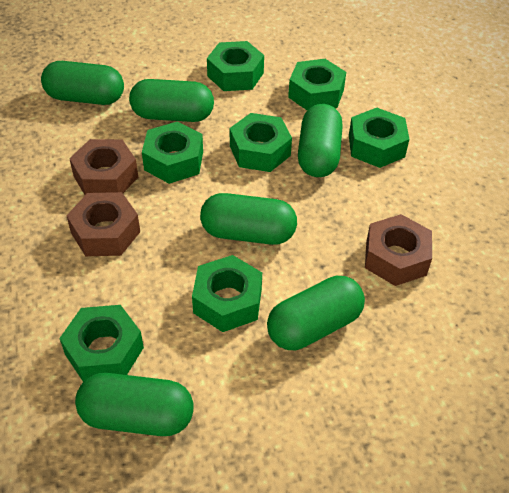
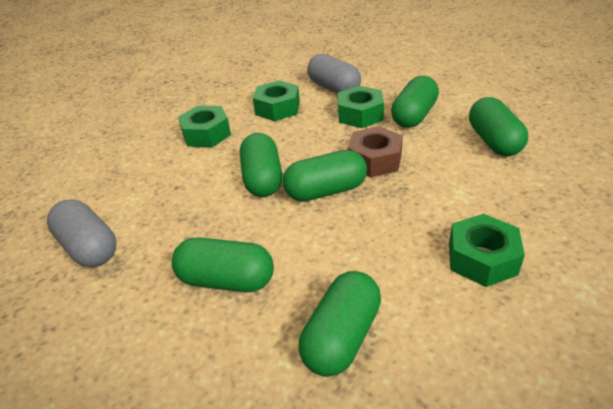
brown nut: [67,192,140,256] [69,139,138,195] [365,214,432,286] = 3 -> [348,126,403,177] = 1
green nut: [59,305,144,382] [142,122,203,184] [192,255,262,332] [207,41,264,91] [230,113,292,172] [288,59,346,110] [349,108,409,168] = 7 -> [178,106,231,147] [253,80,300,121] [338,86,384,128] [449,214,525,287] = 4
grey capsule: none = 0 -> [47,199,117,267] [307,54,361,94] = 2

